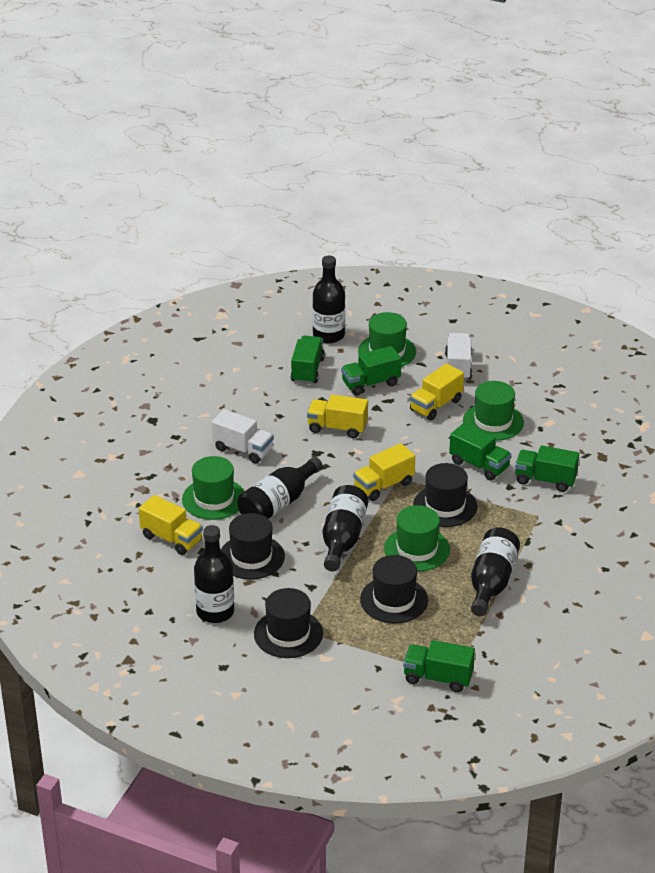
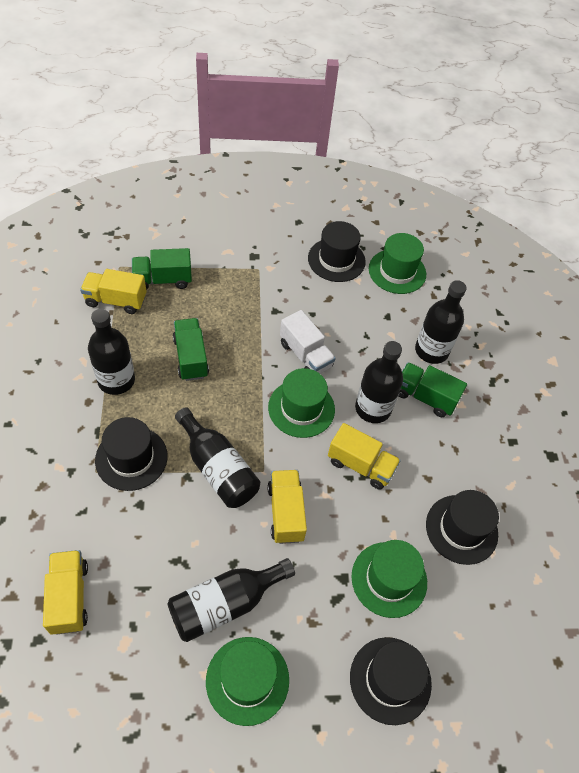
green truck: [291,336,325,384] [341,346,401,395] [403,640,475,692] [449,423,511,481] [515,445,579,492] = 5 -> [132,248,192,290] [173,318,209,381] [398,362,467,417] = 3
white truck: [212,409,274,464] [445,333,472,381] = 2 -> [280,310,336,374] = 1

